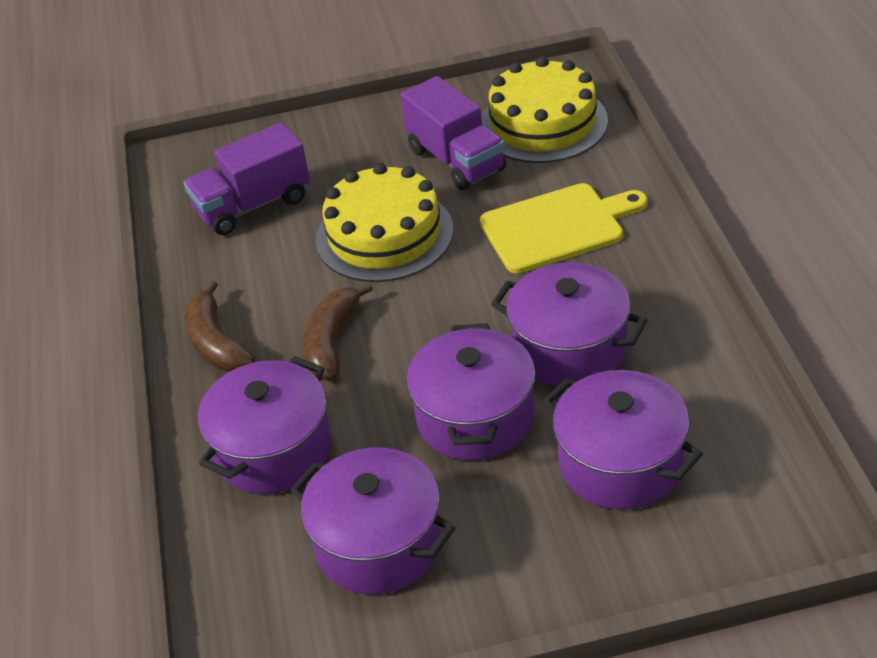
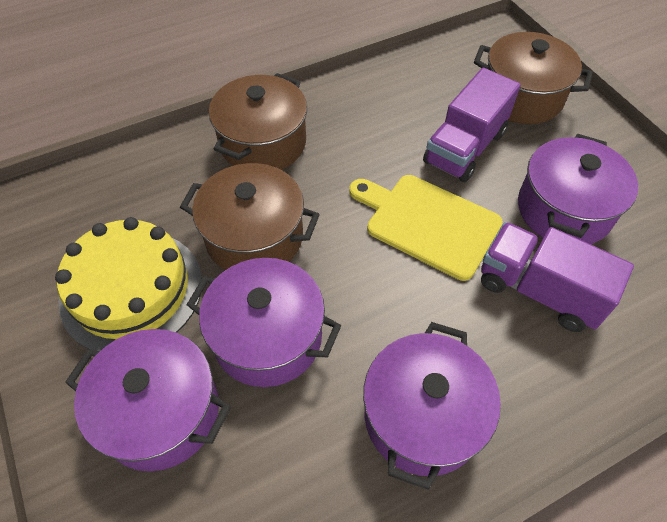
brown banana: [184,280,255,372] [303,282,373,381] = 2 -> none = 0
brown pot: none = 0 -> [180,163,320,270] [209,73,307,170] [474,32,592,124] = 3
purple pot: [198,356,331,494] [290,447,455,594] [406,323,536,460] [491,262,648,387] [543,370,703,510] = 5 -> [65,329,231,471] [187,258,341,387] [363,322,501,490] [518,134,638,244] = 4
yellow cake: [316,163,454,282] [481,56,608,163] = 2 -> [55,217,202,351] = 1

